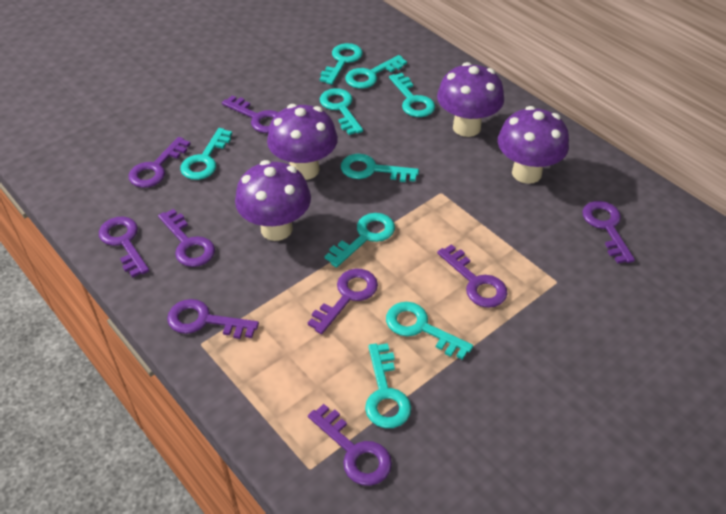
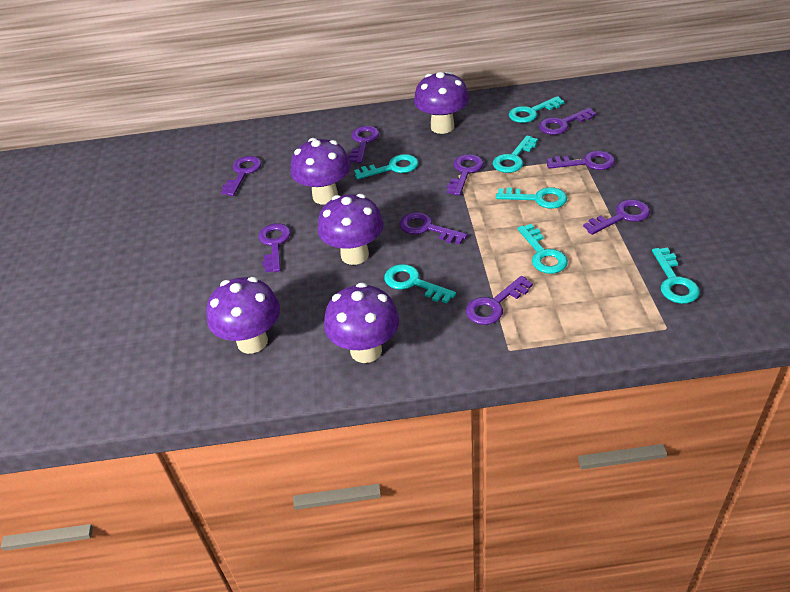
purple mushroom: [235,160,311,241] [267,104,338,180] [437,62,504,137] [498,106,569,184] = 4 -> [206,277,280,354] [290,138,350,204] [318,194,384,265] [324,283,399,363] [414,71,469,134] = 5
turquoise key: [180,128,232,180] [320,43,363,85] [320,88,363,135] [325,213,395,268] [341,154,419,182] [345,55,407,89] [365,343,411,428] [386,302,473,360] [389,73,435,117] = 9 -> [354,154,418,180] [384,264,456,304] [493,135,538,173] [496,187,567,209] [509,96,565,123] [517,224,568,274] [652,248,700,304] = 7

